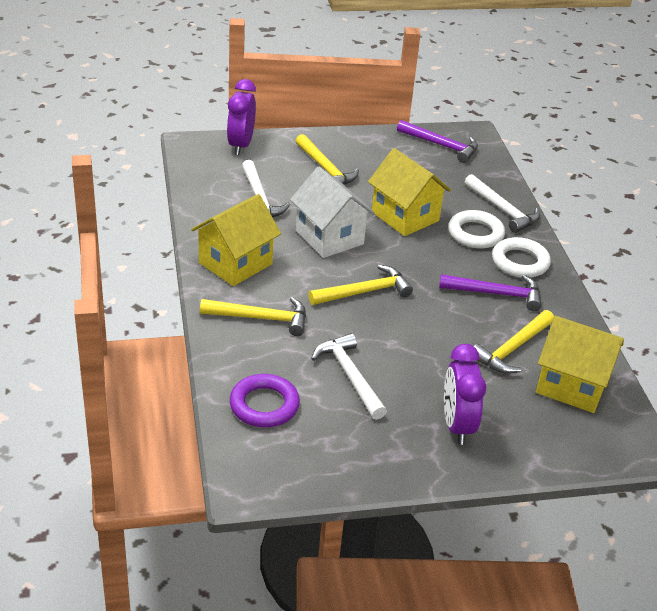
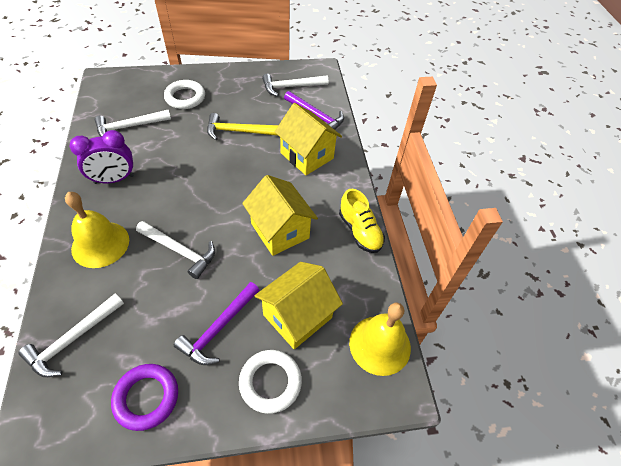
purple clock: [227,79,256,155] [444,344,486,445] = 2 -> [70,130,134,184] = 1
white hammer: [242,160,290,217] [311,333,387,420] [464,174,540,233] = 3 -> [19,294,124,377] [95,110,171,137] [136,221,215,279] [262,74,328,97] = 4
white house: [290,167,375,258] = 1 -> none = 0
yellow bell: none = 0 -> [65,192,129,268] [349,303,411,376] = 2
yellow hammer: [200,297,306,336] [296,134,359,185] [308,265,413,305] [474,310,554,374] = 4 -> [207,113,278,140] = 1
yellow shoe: none = 0 -> [339,189,385,253] = 1

